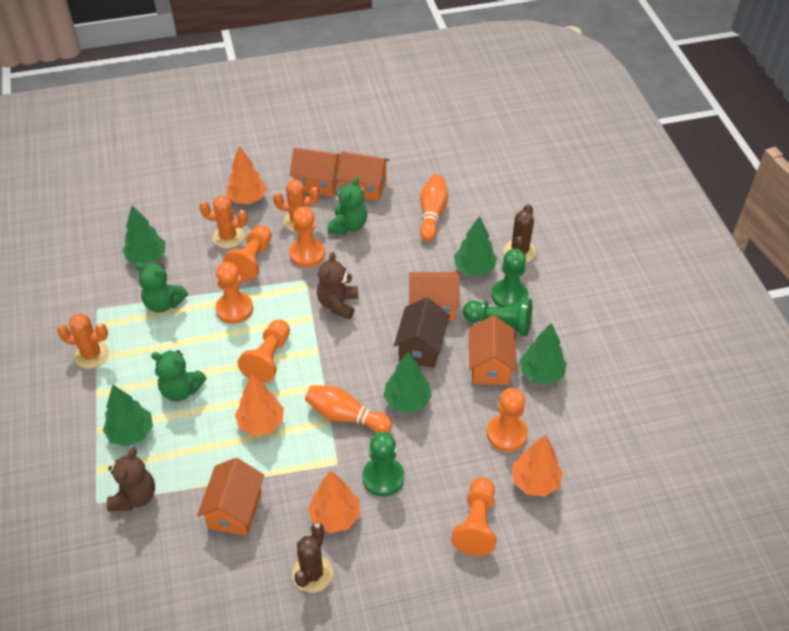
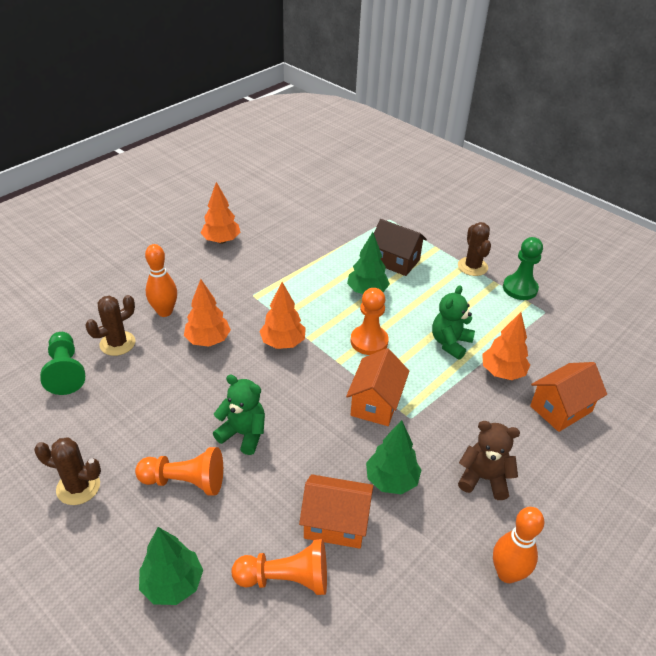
brown cactus: [292,523,333,593] [504,204,536,262] = 2 -> [34,437,101,505] [85,295,136,356] [458,222,491,276] = 3
brown teddy bear: [107,447,155,511] [317,252,358,320] = 2 -> [458,421,520,500] = 1
green pawn: [362,432,404,497] [463,298,532,336] [492,249,528,307] = 3 -> [40,332,85,395] [503,237,543,300] = 2
green teddy bear: [135,263,188,313] [151,350,207,402] [328,177,367,234] = 3 -> [213,375,265,455] [432,285,475,360] = 2
green tree: [103,385,153,446] [122,205,165,264] [383,351,432,413] [454,216,497,275] [520,323,567,384] = 5 -> [139,527,203,605] [347,232,390,294] [366,420,421,494] = 3
orange cactus: [57,313,109,368] [199,195,248,248] [273,180,319,232] = 3 -> none = 0
orange house: [197,458,264,536] [290,147,340,197] [337,151,389,201] [409,272,460,320] [469,315,517,385] = 5 -> [299,474,373,549] [346,348,409,426] [530,362,607,432] = 3
orange pawn: [215,262,253,324] [223,225,272,282] [238,320,290,383] [289,207,325,267] [451,477,497,556] [487,388,528,452] = 6 -> [135,447,223,495] [232,539,327,595] [350,288,389,355] = 3

